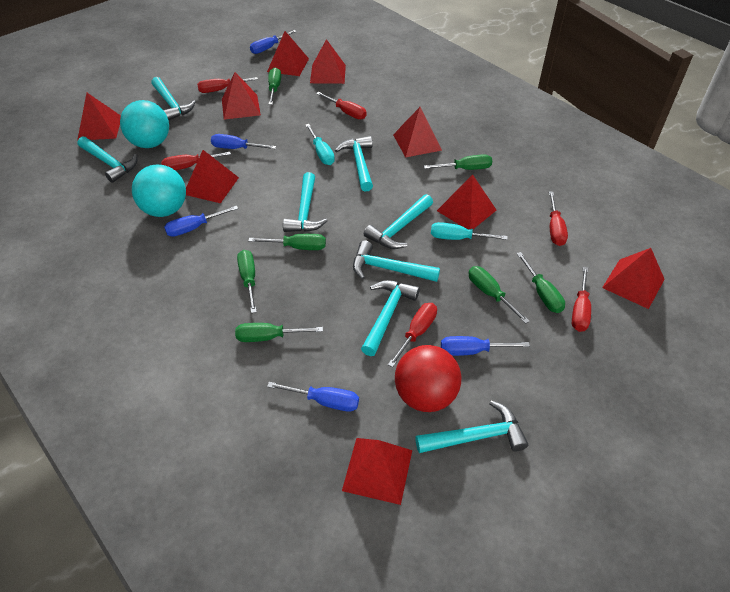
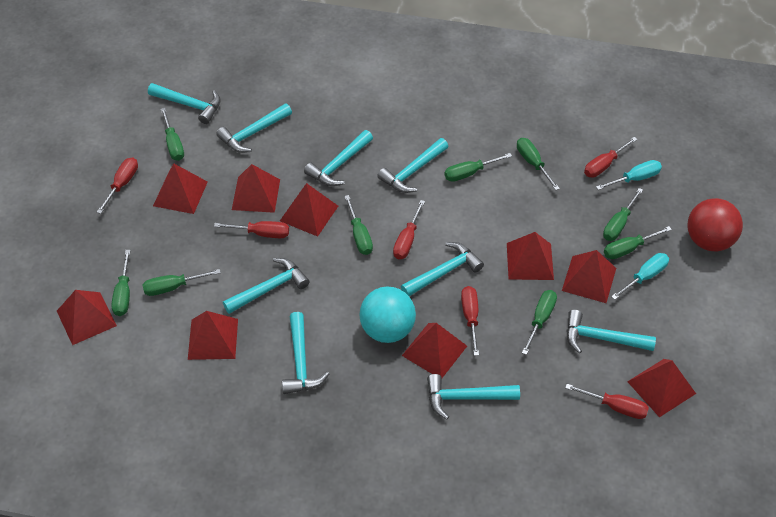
blue screwdriver: [164,206,238,237] [211,134,276,149] [250,30,297,54] [267,382,359,412] [441,336,530,356] = 5 -> none = 0
green screwdriver: [235,323,323,342] [237,250,257,313] [248,234,326,250] [268,67,281,105] [424,154,492,170] [468,266,529,324] [516,252,565,313] = 7 -> [111,250,131,316] [142,269,221,296] [161,108,184,161] [344,195,373,255] [445,153,512,182] [517,138,560,190] [522,290,557,355] [603,188,643,241] [604,226,672,259] = 9
turquoise ball: [120,100,169,148] [132,164,186,217] = 2 -> [359,287,416,343] = 1
turquoise hammer: [77,136,137,183] [151,77,196,120] [283,172,328,232] [335,136,373,191] [353,240,440,282] [361,280,420,356] [364,194,433,249] [415,401,528,453] = 8 -> [148,83,221,124] [216,103,292,153] [223,258,310,314] [282,312,329,394] [304,130,373,186] [377,138,449,193] [401,242,484,296] [427,374,520,419] [566,310,656,354] = 9

